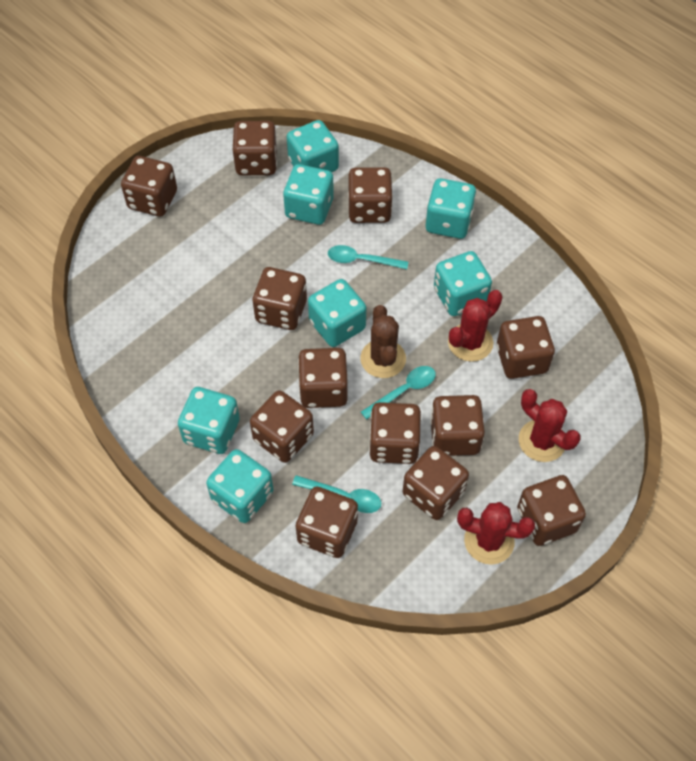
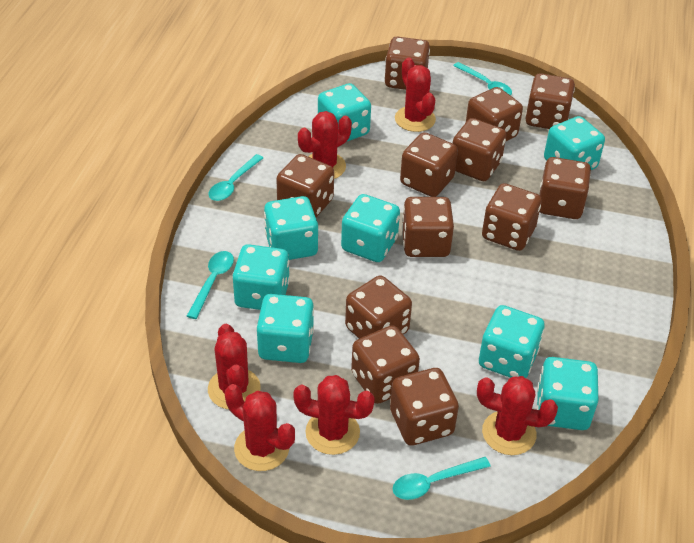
brown cactus: [360,305,406,378] = 1 -> none = 0
red cactus: [448,290,502,362] [457,502,535,565] [519,389,581,462] = 3 -> [208,324,261,409] [225,384,295,471] [293,375,375,455] [298,111,352,179] [395,57,436,132] [477,376,558,455] = 6
turquoise dice: [178,387,240,454] [206,449,274,523] [283,164,334,225] [287,120,339,172] [308,279,367,347] [426,178,476,239] [434,251,492,316] = 7 -> [232,244,290,310] [256,294,314,363] [264,196,318,260] [318,83,371,142] [341,194,400,262] [479,305,545,378] [537,357,598,430] [544,116,605,170] = 8
turquoise spoon: [292,475,381,513] [328,245,408,269] [361,366,436,420] = 3 -> [187,251,234,319] [209,154,263,201] [393,457,491,500] [453,62,512,95] = 4

